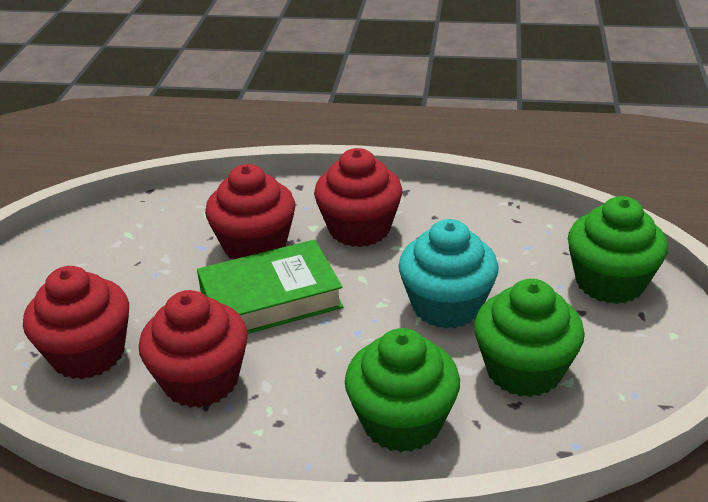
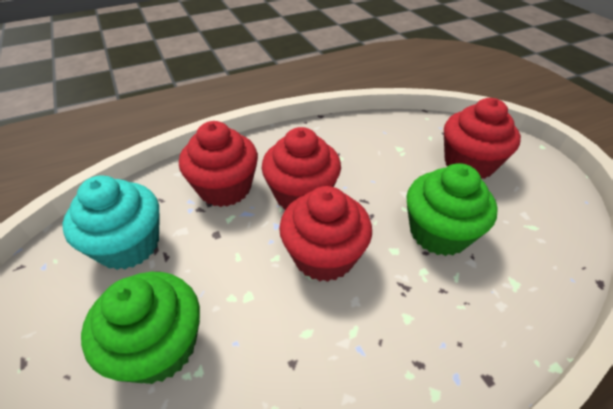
green book: [197,240,343,334] = 1 -> none = 0
green cupcake: [345,328,460,452] [474,279,585,397] [568,196,668,304] = 3 -> [81,272,200,384] [406,163,498,256] = 2

